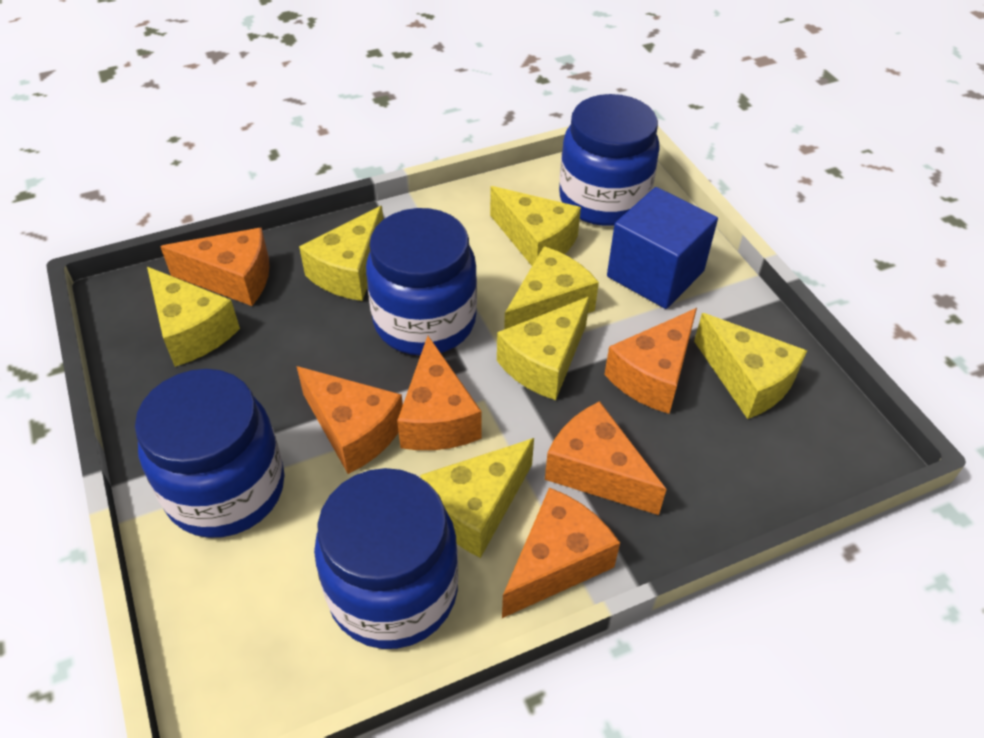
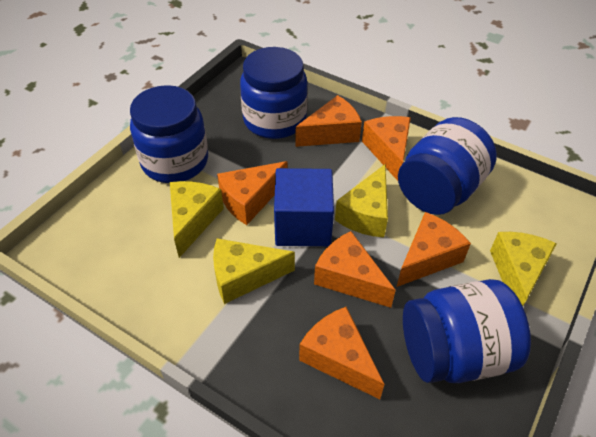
yellow cheese: [147,267,240,367] [299,206,383,301] [420,438,534,558] [490,186,581,266] [497,296,590,400] [504,246,599,329] [694,313,807,419] = 7 -> [170,181,224,258] [213,238,295,304] [335,164,388,237] [490,232,557,306] = 4

